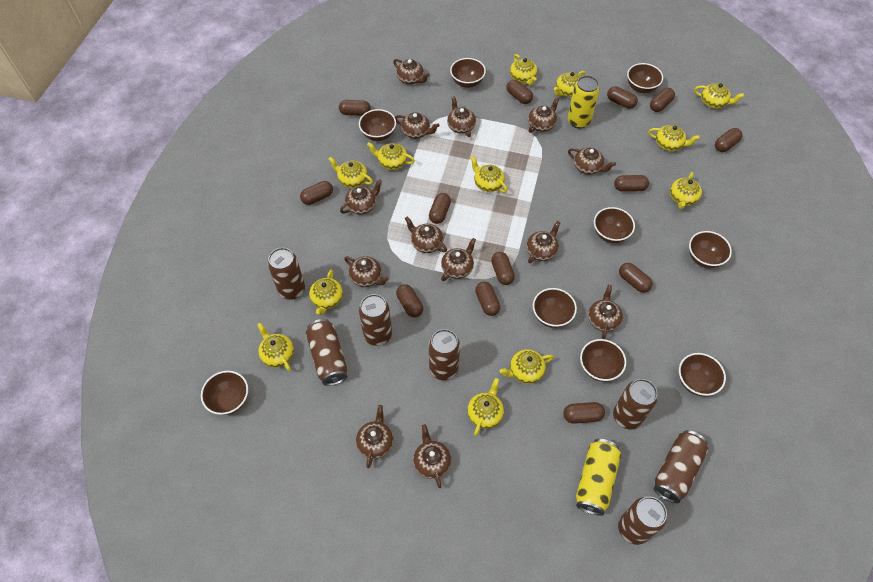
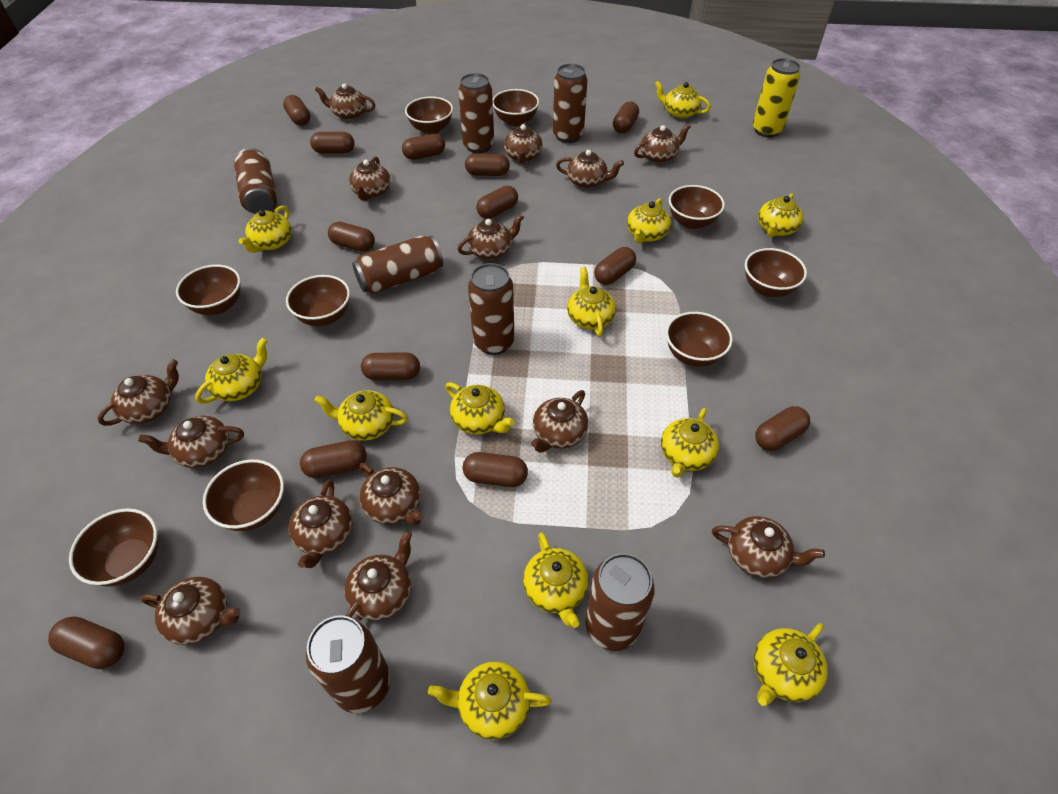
brown teapot: [340,179,382,214] [344,256,388,287] [356,405,393,468] [393,59,429,84] [395,113,439,139] [405,217,447,253] [413,424,451,488] [441,238,476,281] [447,96,476,137] [526,221,561,263] [528,97,560,133] [568,147,616,175] [588,285,623,339] = 13 -> [98,359,179,426] [138,416,244,468] [140,577,240,645] [288,479,353,568] [315,83,376,120] [344,531,412,621] [349,156,391,201] [359,463,424,526] [457,214,524,259] [504,123,543,164] [531,390,589,453] [556,150,624,188] [634,123,691,163] [712,516,825,578] = 14
yellow can: [568,76,599,129] [576,439,621,516] = 2 -> [753,58,800,137] = 1

